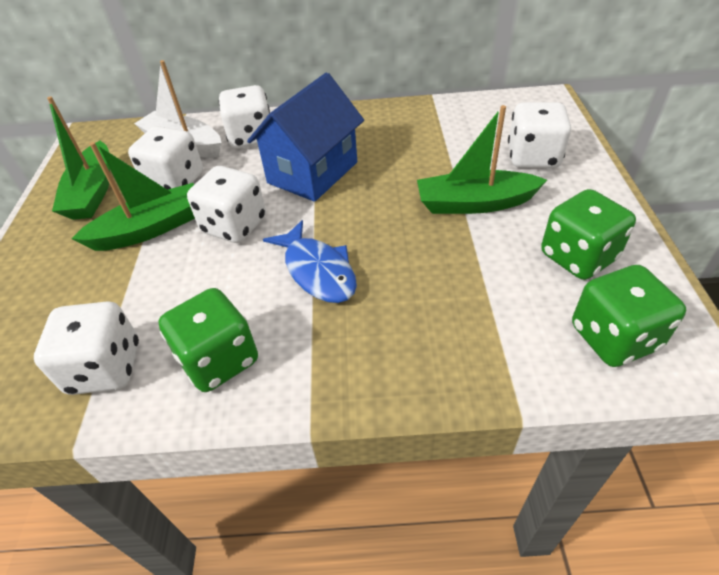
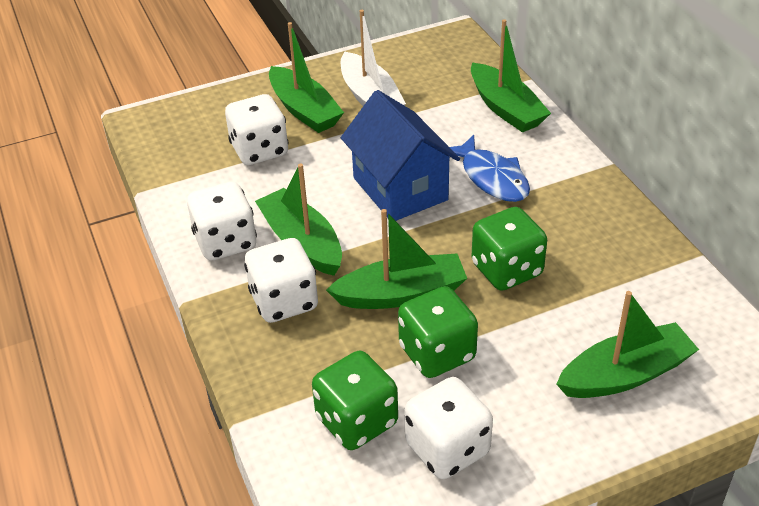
green boat: [47,96,110,220] [71,142,195,251] [417,105,547,214] = 3 -> [255,163,342,276] [269,22,344,133] [326,209,467,309] [471,19,551,133] [556,291,699,398] = 5
white dice: [34,301,139,395] [128,126,203,190] [187,166,266,243] [218,85,270,149] [508,102,571,168] = 5 -> [187,182,257,260] [225,94,289,165] [244,238,318,323] [404,377,493,479] = 4

